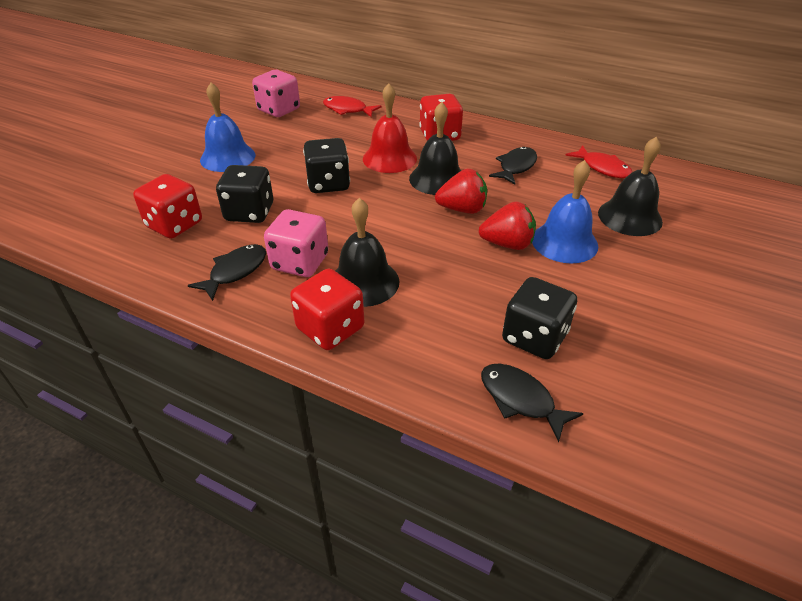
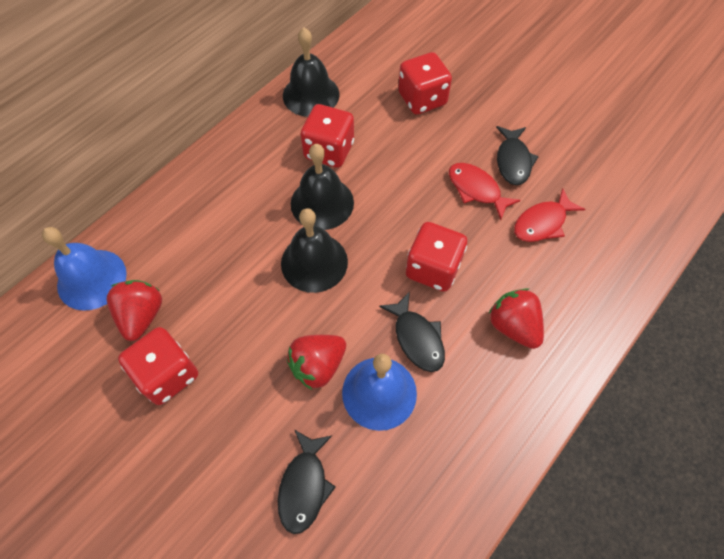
black dice: [216,165,273,223] [303,138,350,193] [502,277,577,359] = 3 -> none = 0
pink dice: [252,70,300,117] [264,209,328,277] = 2 -> none = 0
red bell: [363,83,417,173] = 1 -> none = 0
red dice: [133,174,202,239] [290,268,364,350] [419,94,463,141] = 3 -> [118,327,198,405] [301,104,354,168] [398,52,452,115] [406,222,467,292] = 4
red strawberry: [435,168,487,214] [478,201,536,250] = 2 -> [107,280,162,341] [287,335,346,390] [488,288,544,349] = 3

